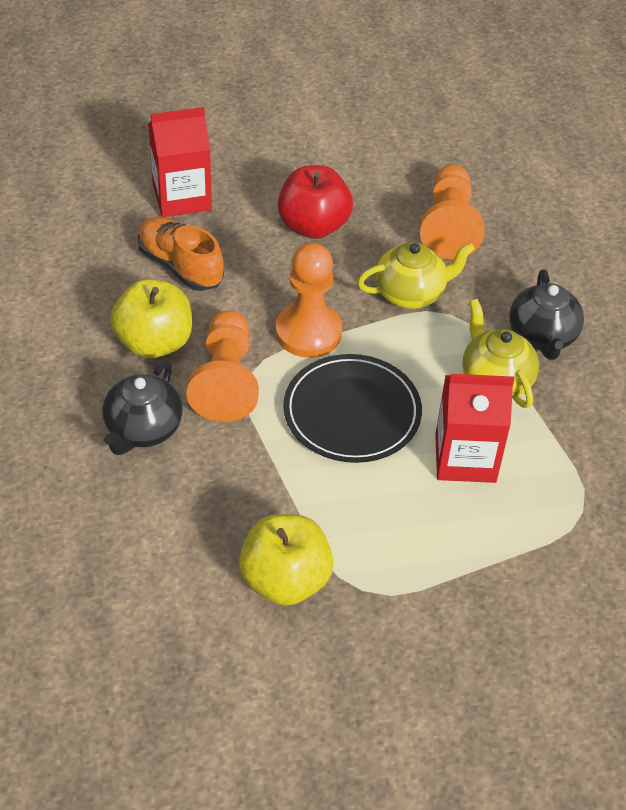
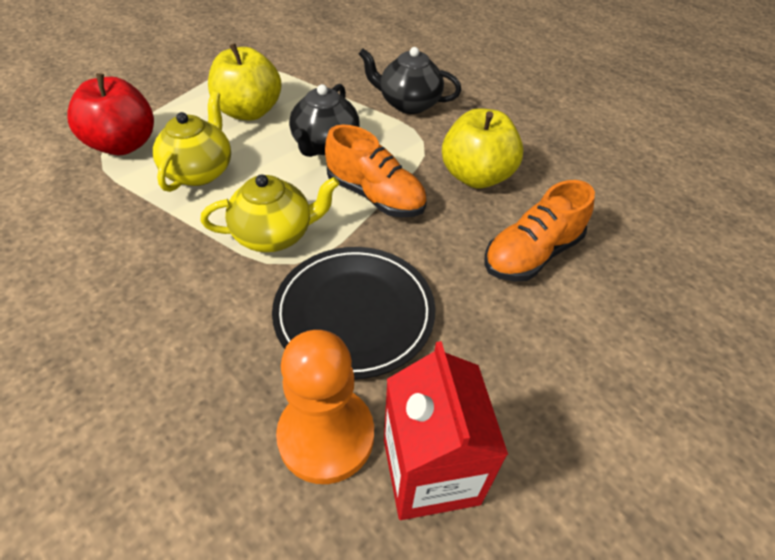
orange pawn: [186,310,259,422] [275,243,343,358] [420,165,484,259] = 3 -> [276,330,374,484] = 1
orange shoe: [138,217,224,291] = 1 -> [325,125,427,218] [484,180,595,281] = 2
red carton: [148,107,212,217] [435,374,514,483] = 2 -> [384,341,508,520] = 1

